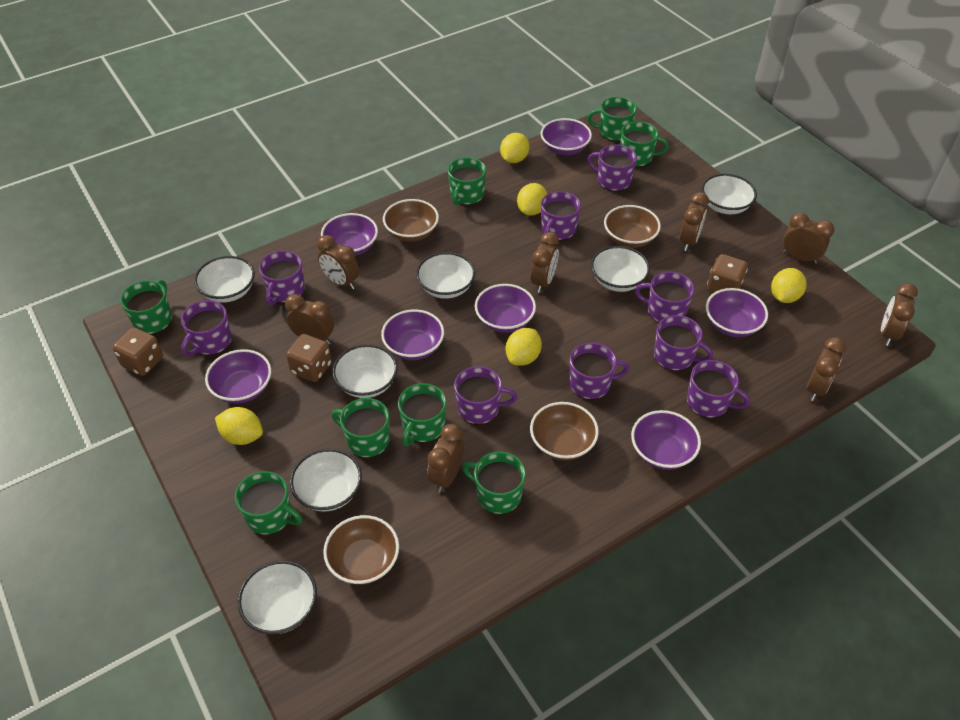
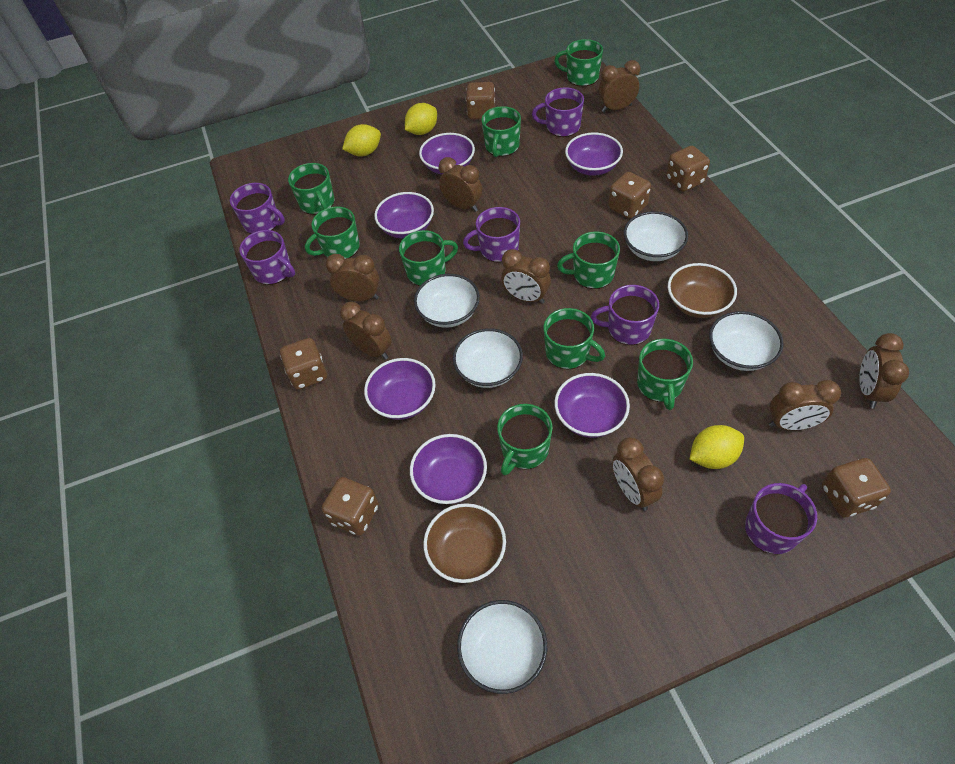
brown bowl: [323,515,399,584] [383,199,439,242] [530,402,599,460] [604,205,661,248] = 4 -> [423,503,506,583] [668,263,737,318] = 2
brown dice: [112,327,163,376] [286,334,332,382] [707,254,748,293] = 3 -> [280,338,327,390] [322,477,379,536] [466,82,495,120] [608,172,651,219] [666,146,710,192] [822,458,891,517] = 6
green mug: [120,280,172,334] [235,471,302,535] [331,398,390,458] [398,383,447,446] [448,158,486,205] [462,452,526,514] [587,97,637,141] [620,121,669,167] = 8 -> [288,163,334,215] [305,206,360,259] [399,230,458,286] [481,106,521,157] [497,404,553,475] [544,308,605,370] [554,39,603,87] [557,231,620,289] [637,339,693,410] = 9
purple bowl: [205,349,271,404] [321,213,378,256] [381,309,444,360] [475,284,536,333] [541,118,592,155] [631,410,701,470] [706,288,768,337] = 7 -> [364,358,436,420] [374,192,434,238] [410,434,487,504] [419,133,475,174] [554,373,630,438] [565,132,623,176] = 6
purple mug: [181,300,232,356] [259,251,305,305] [454,366,518,425] [541,191,581,241] [569,343,629,400] [588,144,637,192] [635,272,695,323] [654,315,713,371] [687,360,750,418] = 9 -> [230,183,285,234] [239,230,295,285] [463,207,520,263] [532,87,584,137] [591,285,659,345] [745,483,817,554] = 6
white bowl: [194,256,255,303] [238,560,317,634] [290,449,362,512] [332,344,398,398] [416,252,475,299] [591,246,650,292] [702,174,757,214] = 7 -> [414,274,480,328] [453,328,523,388] [457,600,547,694] [624,211,688,261] [709,311,784,371] = 5
yellow lemon: [215,407,263,445] [500,133,529,163] [505,328,542,366] [517,183,547,216] [771,268,806,303] = 5 -> [342,124,381,157] [405,103,437,135] [689,425,744,469] = 3

